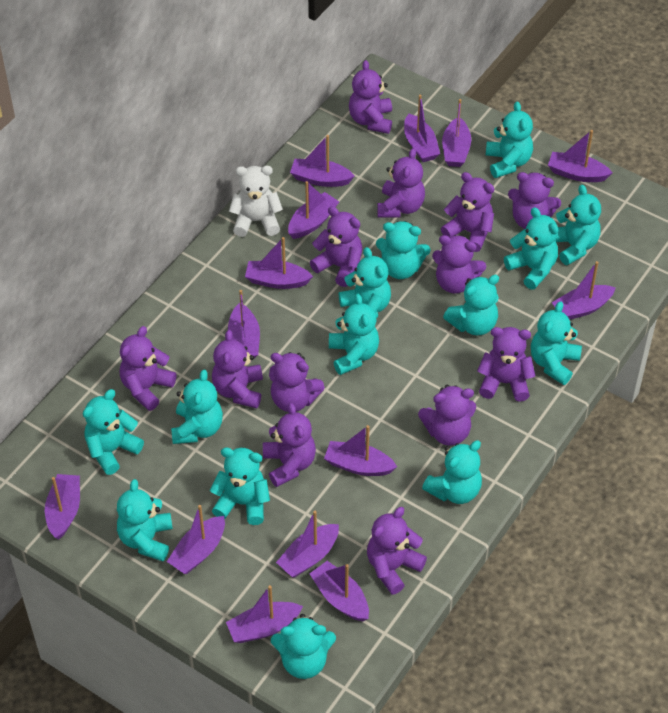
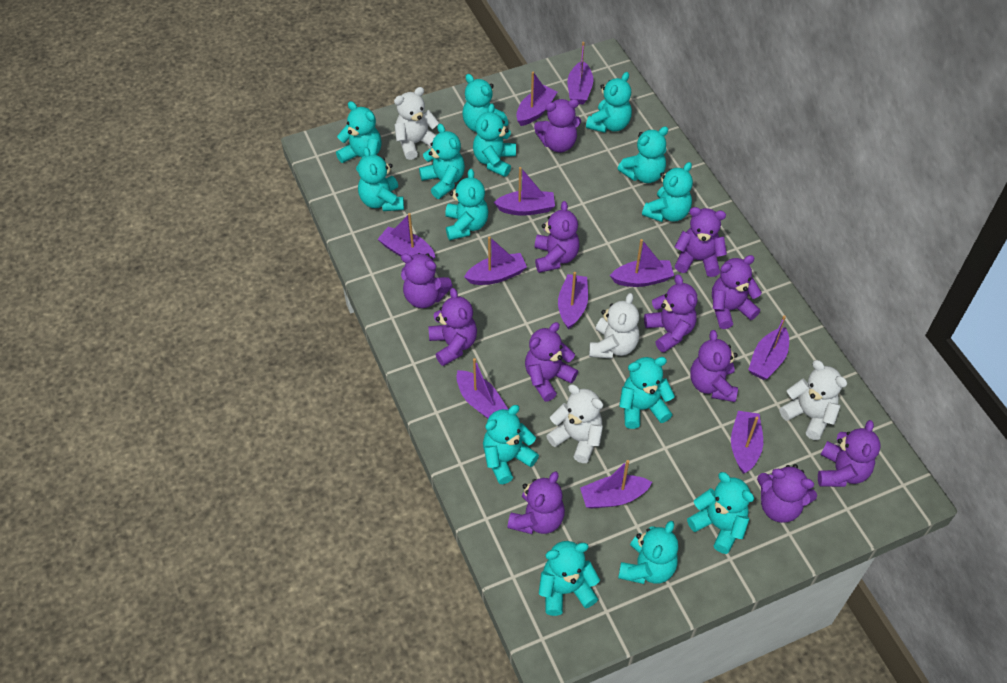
purple boat: [45,474,80,540] [167,505,225,574] [226,585,303,643] [228,290,260,358] [245,237,313,289] [276,511,339,578] [288,181,339,239] [290,135,354,187] [309,561,369,621] [324,425,397,476] [404,95,440,162] [442,99,471,167] [548,130,612,182] [551,261,616,320] = 14 -> [378,213,435,260] [457,358,509,419] [464,236,527,285] [494,167,555,216] [516,72,557,126] [558,272,588,329] [568,42,593,104] [580,460,652,509] [610,239,674,287] [731,411,763,474] [748,315,789,380] = 11
purple teddy bear: [120,326,176,411] [212,330,263,408] [263,403,316,487] [269,352,325,412] [310,206,362,287] [349,60,392,134] [367,507,427,595] [377,148,425,218] [418,384,476,446] [432,235,486,293] [441,172,494,252] [477,327,535,402] [508,172,561,229] = 13 -> [401,253,453,308] [429,288,477,366] [507,471,565,534] [525,322,578,401] [534,99,581,153] [534,201,580,273] [644,274,697,353] [675,207,727,277] [690,330,738,402] [712,255,762,329] [757,464,817,523] [818,420,881,487] = 12
white teddy bear: [229,166,283,237] = 1 -> [394,87,439,160] [546,384,603,463] [589,293,639,359] [779,360,847,440] = 4

